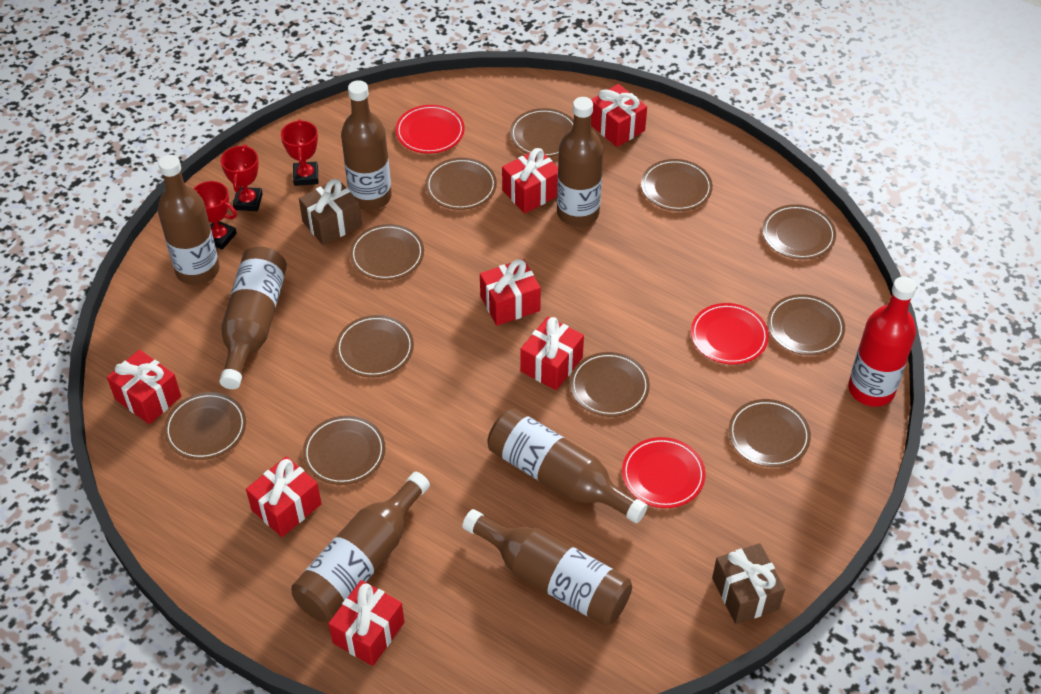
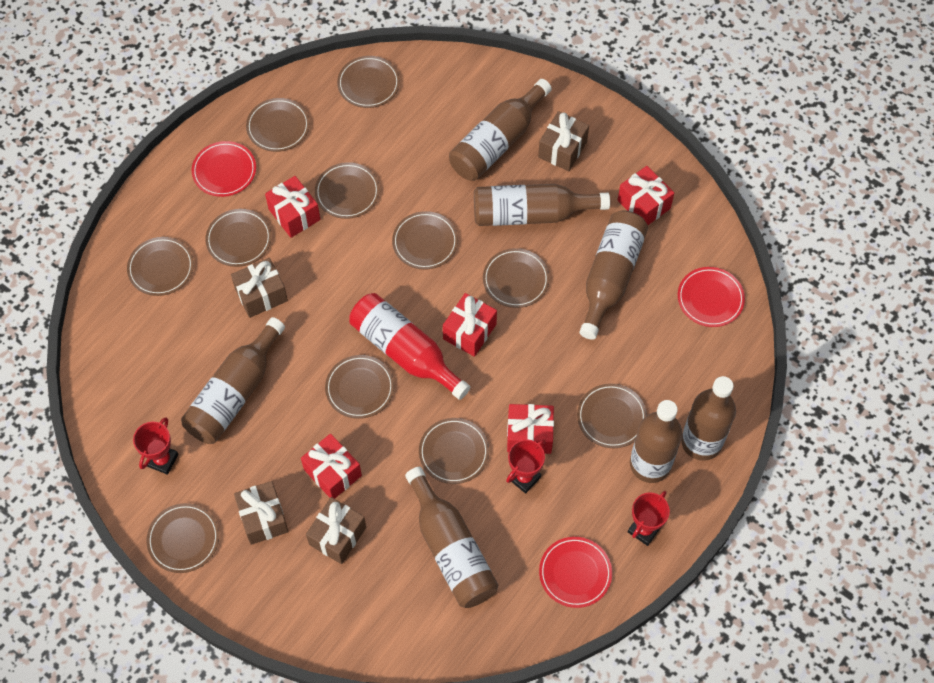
brown gift: [299,179,362,245] [712,543,785,624] = 2 -> [231,258,288,318] [234,481,289,545] [306,497,366,564] [538,111,589,171] = 4
red gift: [107,350,181,424] [246,456,322,537] [328,580,404,666] [480,259,541,326] [502,148,558,213] [520,317,584,390] [591,84,647,147] = 7 -> [265,176,320,238] [301,434,362,499] [443,293,497,357] [507,404,554,454] [618,166,674,225] = 5

